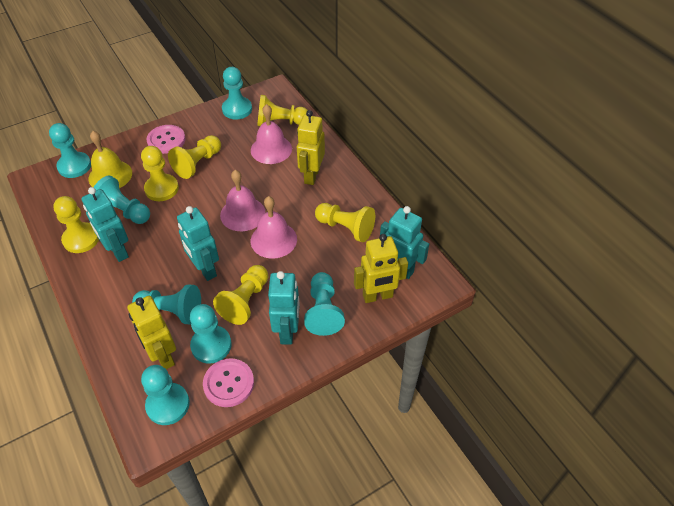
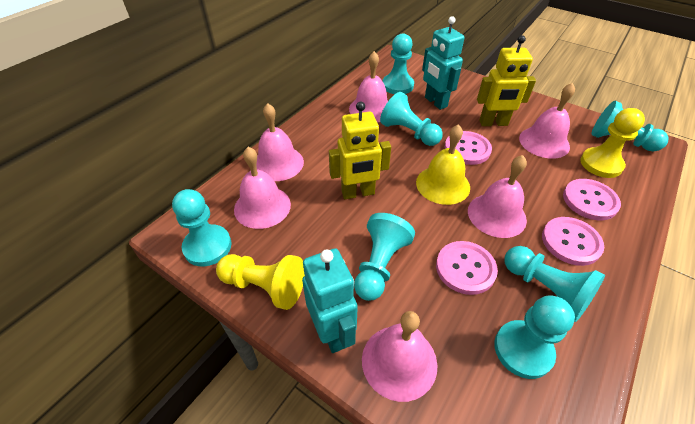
pink bell: [220,170,266,231] [251,104,292,164] [251,196,297,259] = 3 -> [234,147,291,229] [256,103,304,181] [349,51,388,122] [362,311,437,402] [468,155,527,238] [519,83,575,159] = 6
pink button: [146,125,186,154] [203,358,254,407] = 2 -> [436,241,498,295] [445,131,492,165] [542,217,604,266] [563,179,621,220] = 4
turquoise robot: [81,187,129,262] [177,206,219,281] [268,271,300,345] [380,206,429,279] = 4 -> [302,248,358,353] [422,16,465,110] = 2
yellow pawn: [53,196,99,253] [141,146,179,201] [168,135,221,179] [213,265,268,325] [257,95,308,126] [315,203,375,242] = 6 -> [216,254,305,310] [580,108,645,178] = 2
yellow robot: [127,296,176,369] [297,110,325,185] [354,234,408,303] = 3 -> [329,102,391,199] [477,35,536,126] = 2

